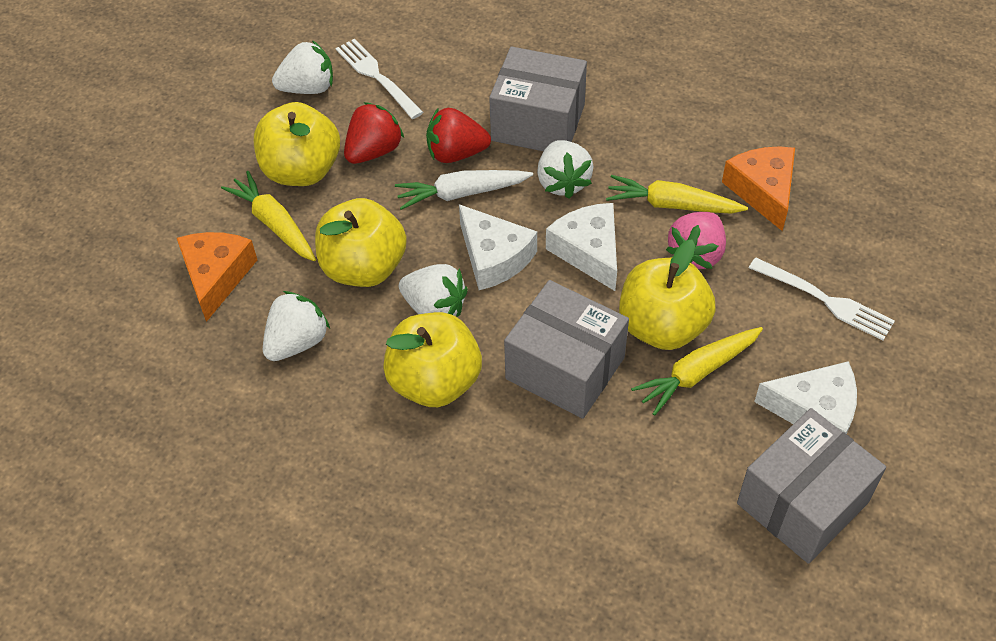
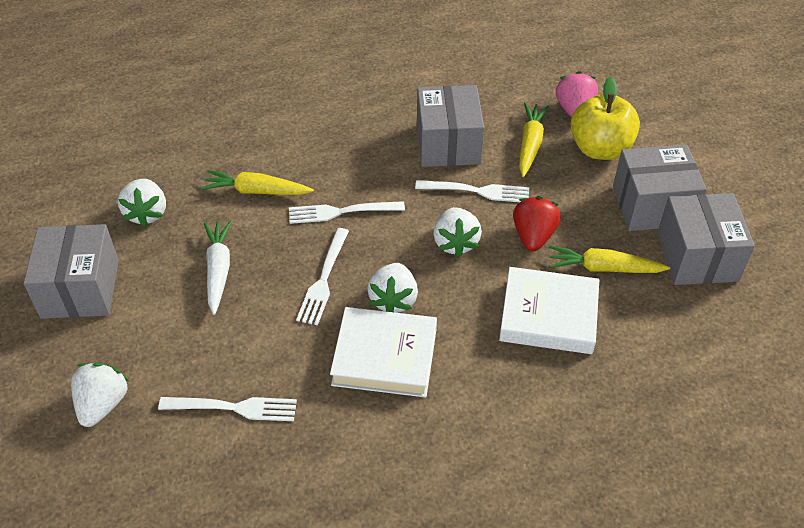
grey box: [489,47,587,151] [504,280,629,419] [737,408,886,564] = 3 -> [23,224,119,319] [417,85,484,167] [613,145,707,231] [657,193,755,285] = 4
orange cheese: [177,232,257,322] [722,147,795,231] = 2 -> none = 0
red strawberry: [344,102,404,164] [426,107,491,163] = 2 -> [513,196,561,251] = 1
white book: none = 0 -> [330,307,437,397] [499,267,599,354] = 2
white cheese: [459,204,537,290] [546,203,617,291] [754,361,857,434] = 3 -> none = 0
white fork: [335,39,423,119] [749,257,895,341] = 2 -> [158,397,297,421] [289,201,405,224] [296,228,349,325] [415,180,529,202] = 4
yellow apple: [254,102,340,186] [315,198,407,287] [383,312,482,407] [619,239,716,350] = 4 -> [570,76,640,160] = 1

